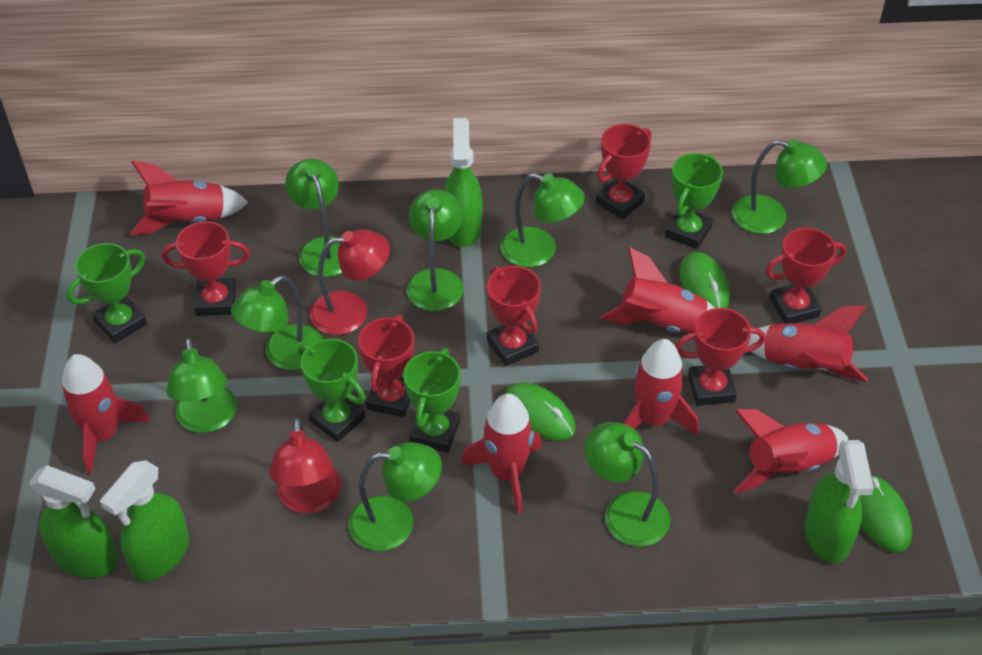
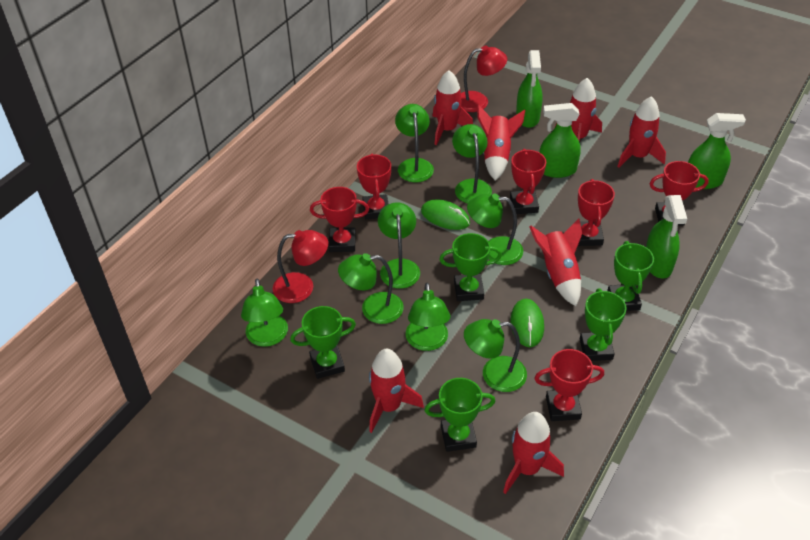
green mouse: [505,382,576,441] [679,252,730,308] [860,475,912,552] = 3 -> [421,199,470,230] [511,299,544,347] = 2
green trophy: [67,243,147,343] [298,339,366,442] [403,348,461,453] [665,153,723,249] = 4 -> [290,306,356,379] [424,378,496,452] [439,233,502,301] [580,288,627,361] [607,241,654,311] = 5

